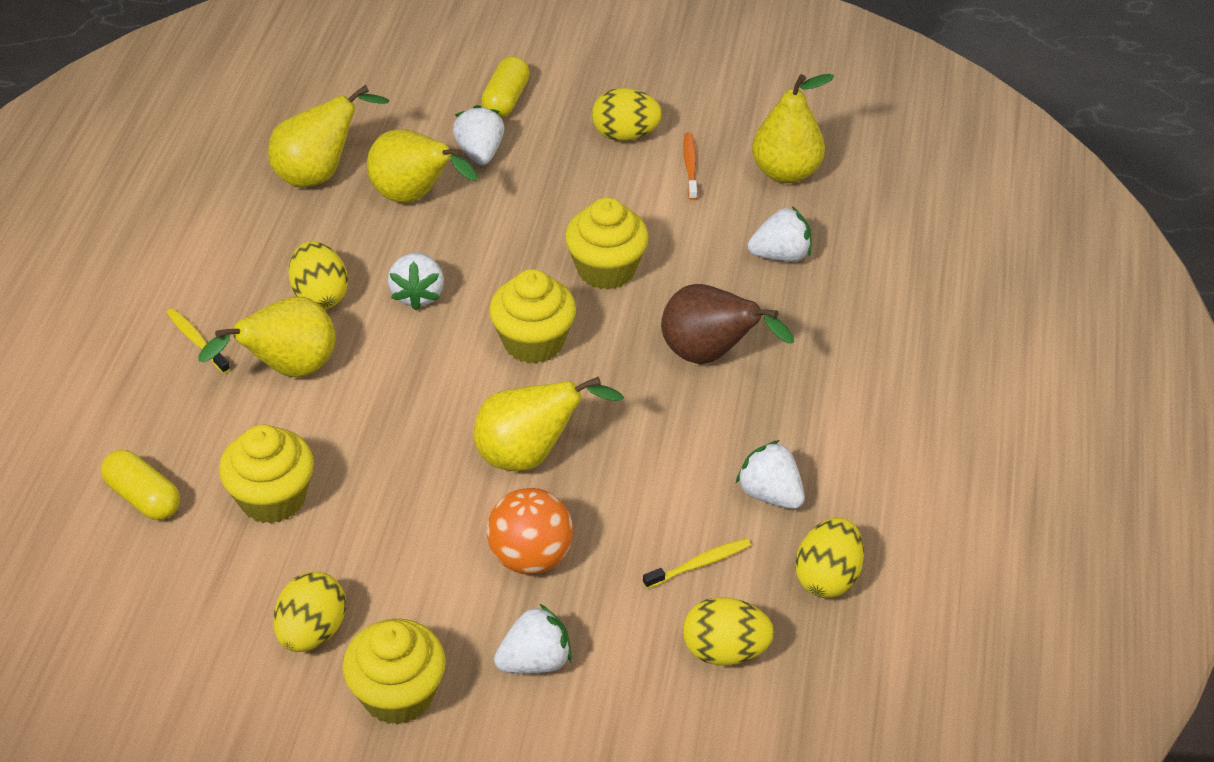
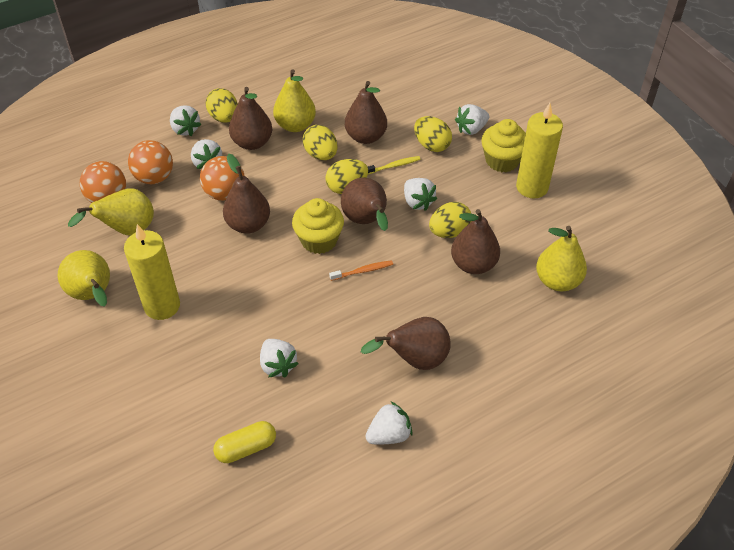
brown pear: [661,284,794,364] = 1 -> [223,154,270,234] [229,87,272,150] [341,177,388,231] [345,81,387,144] [361,317,451,370] [451,209,500,274] = 6
orange ball: [487,488,573,575] = 1 -> [80,161,126,203] [128,140,173,184] [200,156,245,201] = 3
white strawberry: [388,252,444,311] [453,105,505,165] [494,604,572,673] [736,440,805,509] [748,206,812,262] = 5 -> [170,105,202,136] [191,139,222,169] [260,339,299,377] [365,401,412,444] [404,178,437,211] [455,104,489,135] = 6
yellow candle: none = 0 -> [124,224,180,320] [516,103,563,198] = 2
yellow capsule: [101,450,180,520] [481,56,530,117] = 2 -> [213,421,276,463] = 1
yellow cupcake: [219,425,314,524] [342,619,446,725] [489,269,576,364] [565,197,649,290] = 4 -> [292,198,344,254] [481,119,526,172] = 2
yellow pear: [198,297,336,377] [268,85,389,187] [367,129,478,203] [474,377,624,471] [752,74,834,183] = 5 -> [58,250,110,307] [68,188,154,236] [273,69,316,132] [536,226,587,291] = 4
yellow toothbrush: [167,308,230,374] [643,538,751,589] = 2 -> [368,156,421,174] = 1

